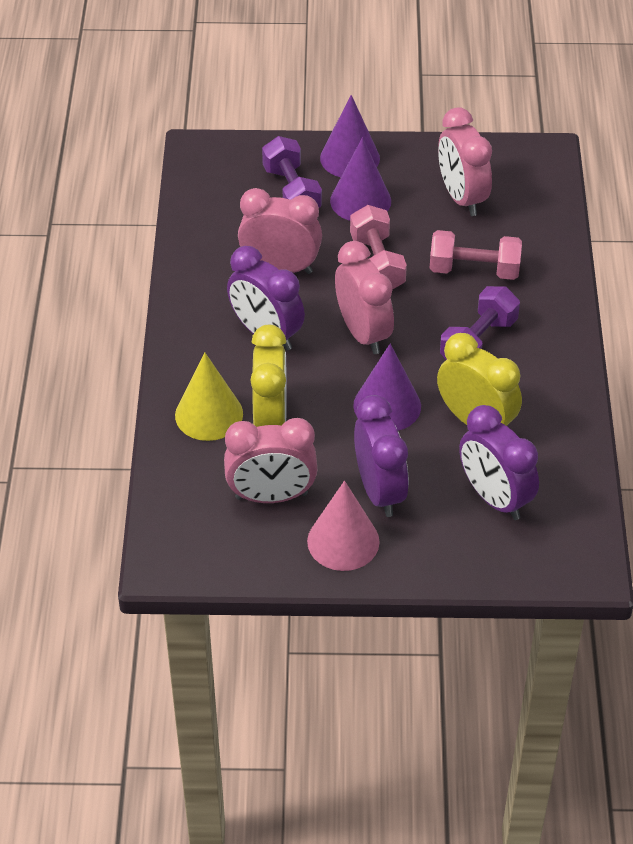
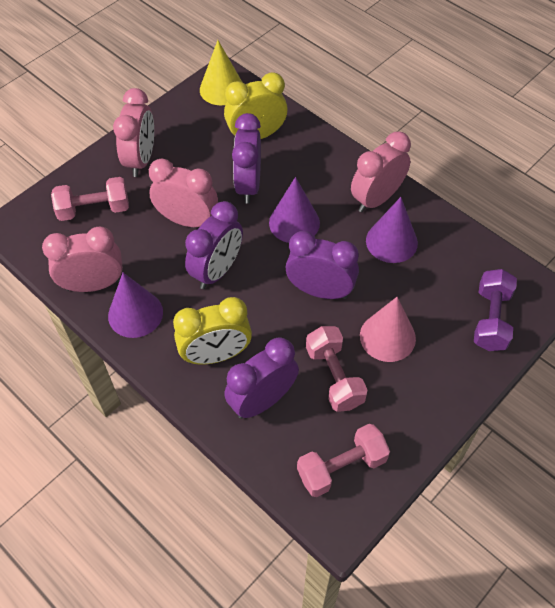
pink dumbbell: [350,205,407,289] [429,230,522,280] = 2 -> [51,177,129,221] [297,424,390,497] [306,326,367,412] = 3
purple clock: [227,246,305,350] [354,395,409,517] [459,405,539,520] = 3 -> [185,201,243,289] [224,337,299,419] [232,113,261,204] [286,231,359,299] = 4
purple dumbbell: [262,136,322,208] [440,286,520,360] = 2 -> [474,269,517,351] = 1

